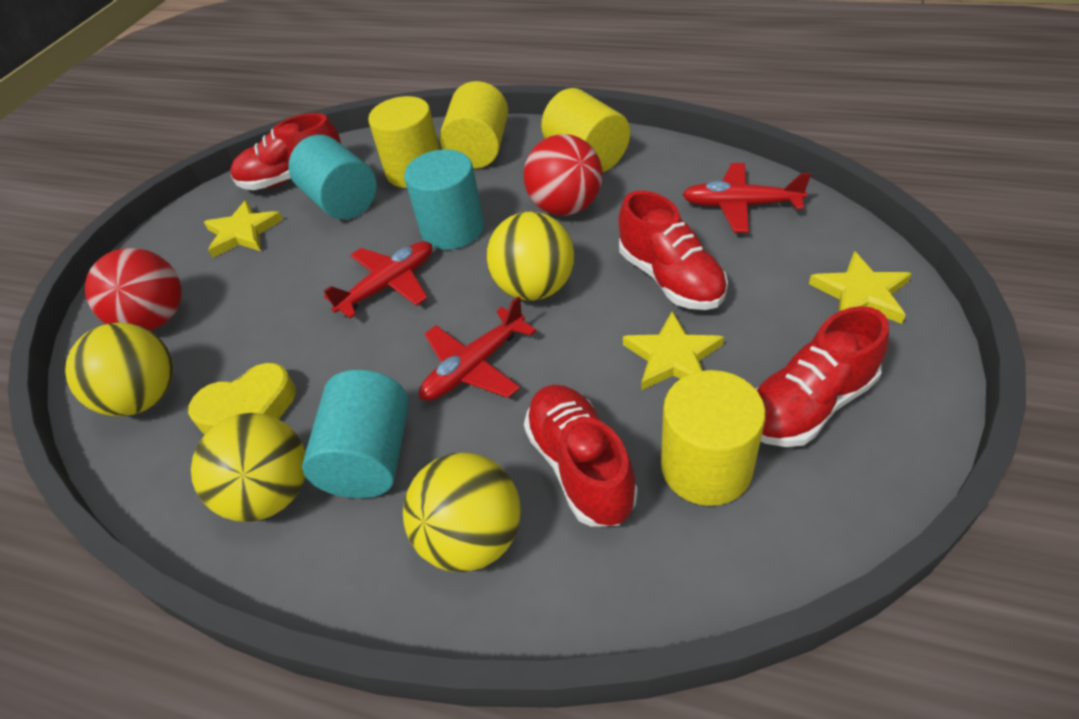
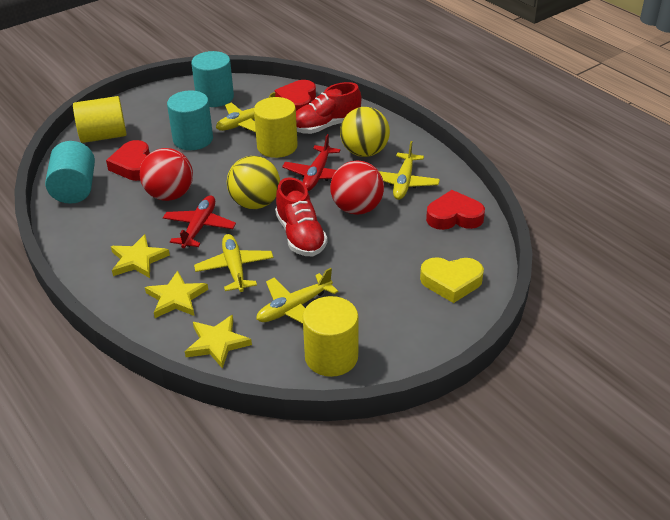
red heart: none = 0 -> [106,140,150,181] [275,80,316,111] [426,190,485,230] = 3
red plane: [324,241,432,318] [419,296,537,401] [682,163,811,233] = 3 -> [163,195,236,248] [282,134,340,191] = 2
red shoe: [230,113,341,190] [524,385,638,527] [619,191,728,310] [756,306,889,447] = 4 -> [275,177,328,256] [296,82,361,134] = 2
yellow ball: [65,323,174,416] [191,413,306,522] [403,453,521,572] [486,212,575,301] = 4 -> [227,156,280,209] [340,107,390,157] = 2
yellow cylinder: [368,96,440,188] [439,81,508,169] [541,88,630,172] [661,370,766,506] = 4 -> [73,96,126,143] [254,97,298,158] [303,296,358,377] = 3
yellow plane: none = 0 -> [194,234,273,292] [216,92,275,132] [256,268,338,324] [379,141,440,200] = 4

